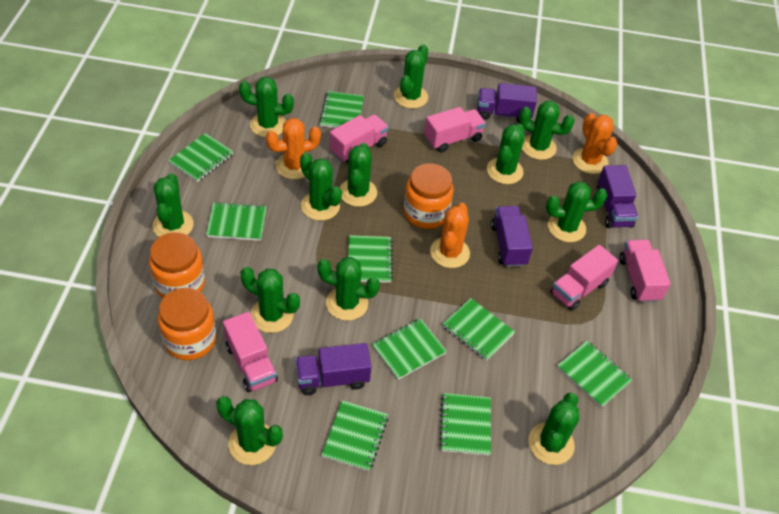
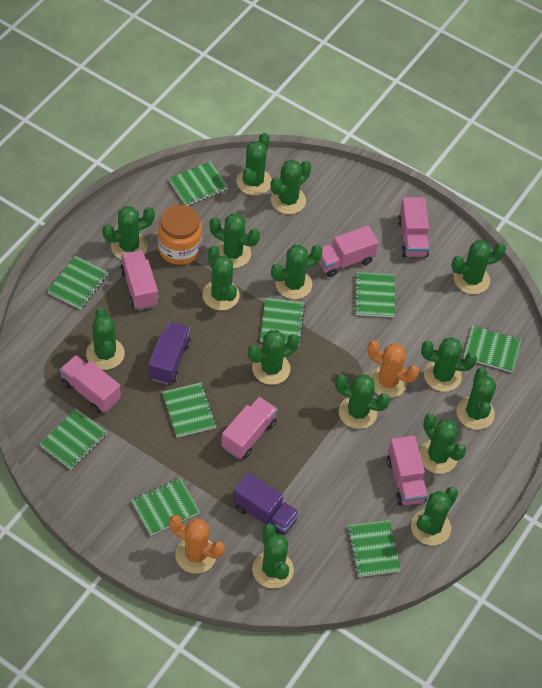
green cactus: [153,173,194,237] [216,396,283,465] [239,77,294,137] [240,267,300,333] [300,152,342,221] [317,257,380,321] [340,143,377,207] [394,45,428,109] [487,124,525,184] [519,101,575,160] [529,393,579,465] [546,181,607,242] = 12 -> [86,308,125,370] [102,206,155,260] [202,246,240,310] [209,213,260,268] [237,133,272,196] [248,330,300,385] [252,524,294,589] [271,159,311,214] [271,245,323,299] [335,374,390,429] [411,487,458,546] [419,414,466,474] [421,337,477,392] [451,240,506,294] [456,368,496,430] = 15
orange cactus: [266,118,321,180] [430,203,470,268] [572,113,617,174] = 3 -> [169,515,225,574] [367,340,419,398] = 2
orange jar: [149,232,205,298] [158,288,216,360] [404,163,453,229] = 3 -> [158,204,202,265] = 1
pink truck: [223,312,278,392] [329,114,389,163] [424,107,486,152] [550,245,618,311] [619,239,671,303] = 5 -> [60,355,121,413] [120,250,158,310] [221,397,278,459] [319,226,379,277] [387,436,428,506] [398,197,429,257] = 6
purple truck: [295,343,371,395] [478,83,537,123] [491,206,533,267] [596,165,638,228] = 4 -> [148,322,191,385] [233,472,299,535] = 2

